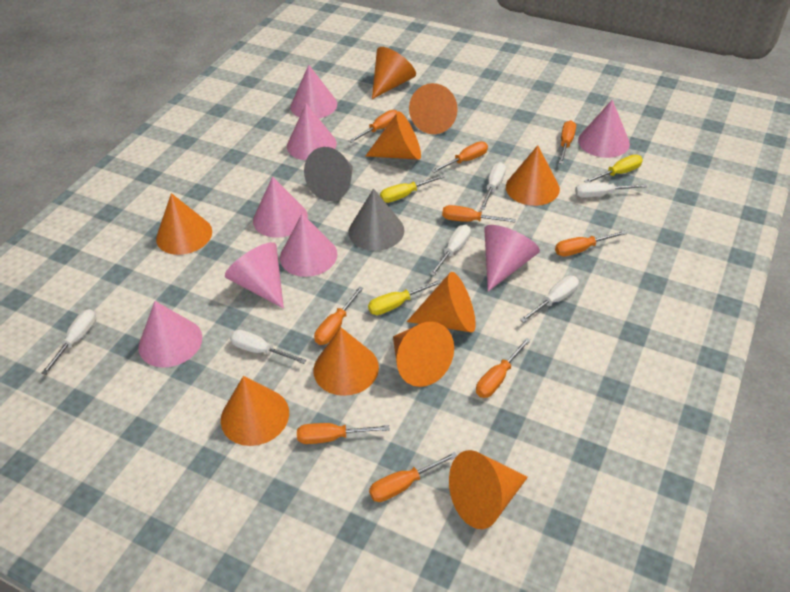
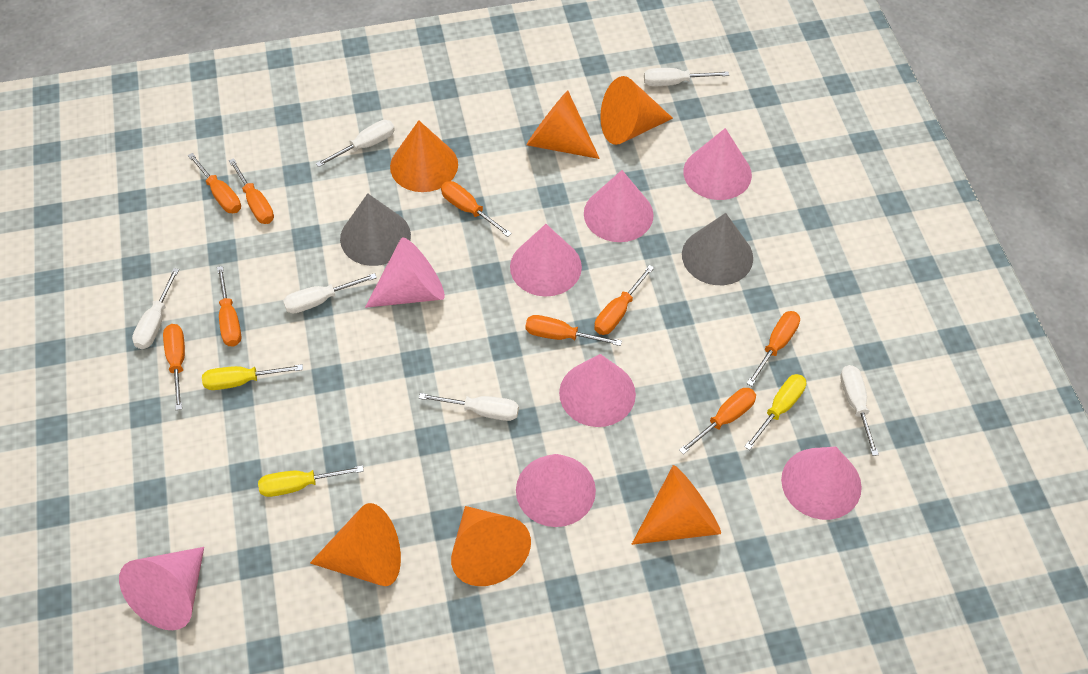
orange cone: [156,193,212,255] [221,376,289,446] [313,327,379,396] [366,111,421,160] [372,47,416,99] [393,322,454,387] [407,272,476,333] [409,83,458,134] [449,450,528,529] [506,145,560,206] = 10 -> [310,503,401,586] [390,120,458,192] [451,506,531,586] [527,91,600,159] [600,76,673,145] [632,465,721,545] = 6

